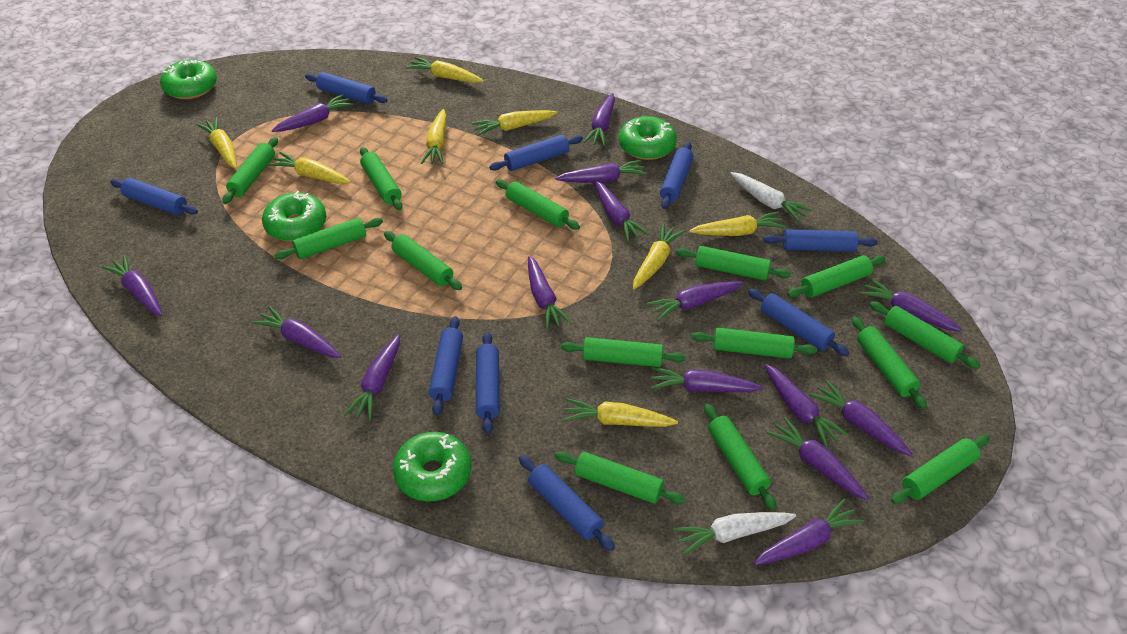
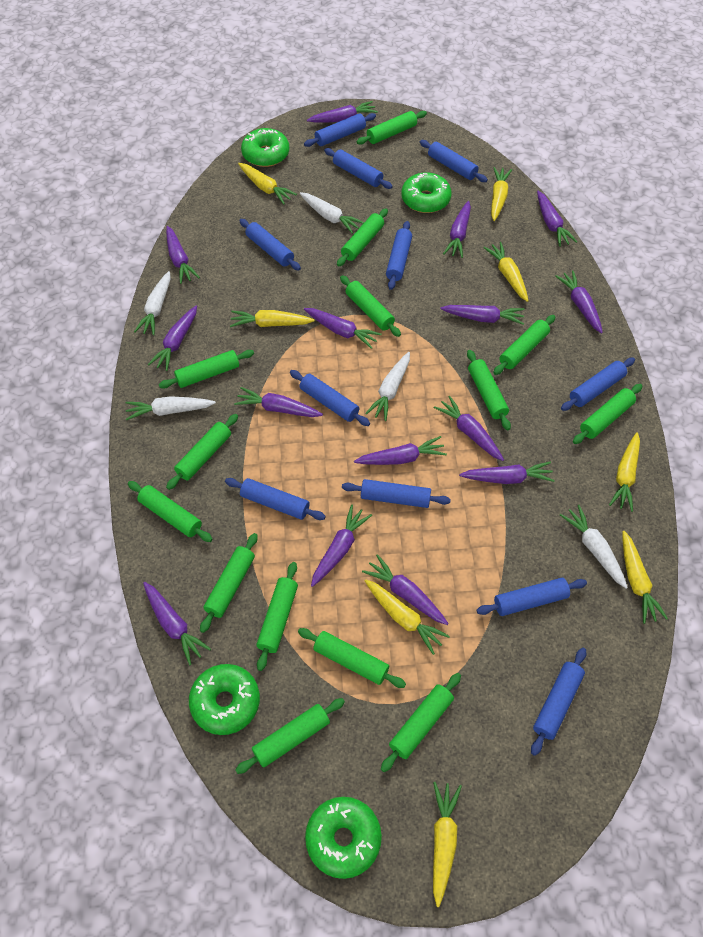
blue rolling pin: [110,178,198,215] [305,72,387,104] [429,316,463,416] [476,332,500,434] [489,135,583,171] [519,455,615,551] [660,142,693,209] [748,289,849,356] [763,229,878,252] = 9 -> [225,478,326,520] [239,219,301,271] [290,370,370,426] [304,113,376,147] [324,148,393,189] [342,479,451,508] [386,221,412,290] [420,140,488,182] [476,578,587,616] [531,648,586,756] [561,358,635,411] = 11
white carrot: [674,512,796,555] [730,172,812,222] = 2 -> [125,396,216,421] [134,271,171,335] [300,192,364,234] [365,352,410,421] [560,505,628,589] = 5

